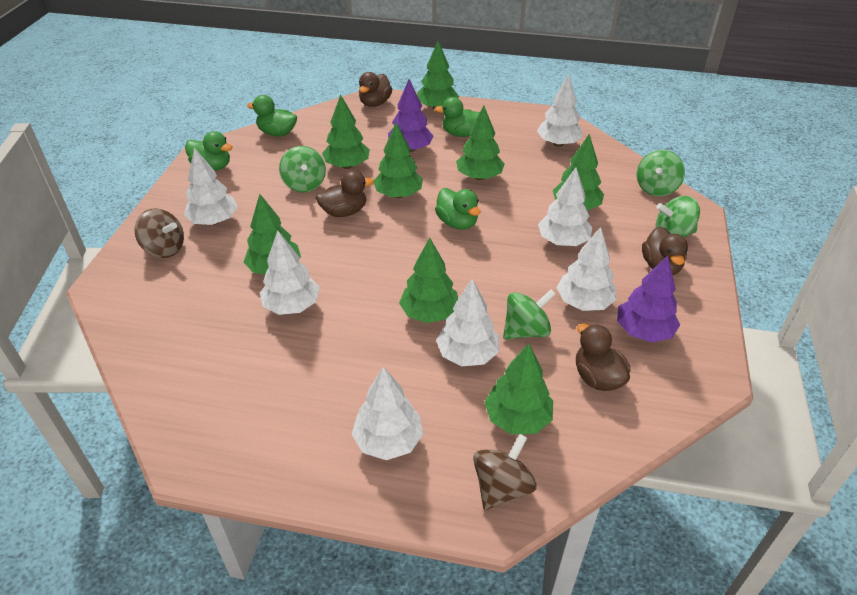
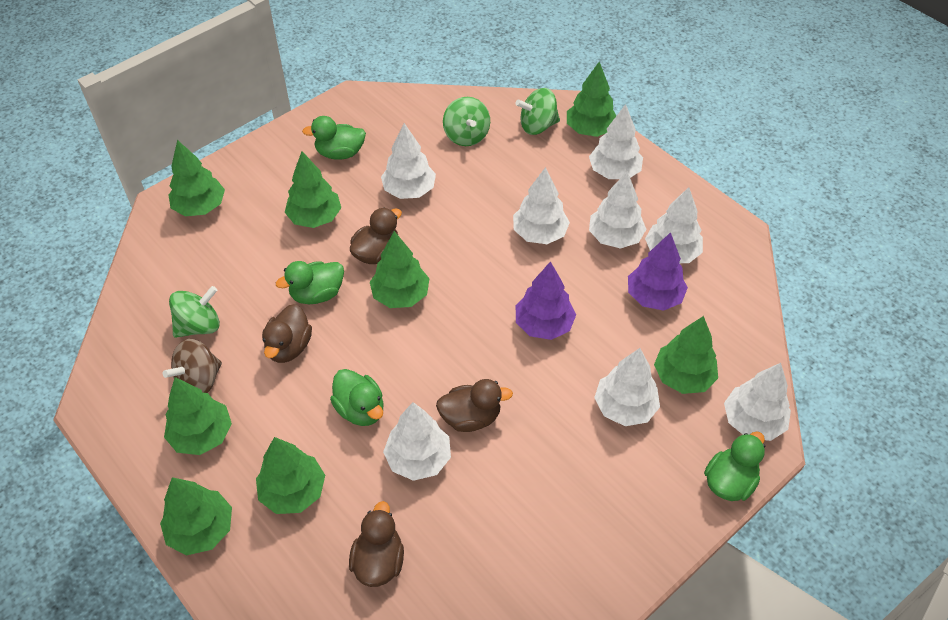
brown spinning top: [135,208,184,258] [473,434,537,510] = 2 -> [163,339,222,393] = 1
green spinning top: [279,146,326,192] [503,289,556,339] [637,150,685,197] [656,196,700,237] = 4 -> [169,286,220,338] [443,97,490,146] [516,88,560,135] = 3
white tree: [184,147,238,225] [260,230,320,315] [351,366,423,460] [436,279,499,366] [537,74,583,147] [538,168,592,246] [557,227,617,311] = 7 -> [381,123,436,199] [383,402,451,481] [513,167,570,244] [589,104,643,179] [589,171,646,249] [594,348,660,426] [645,187,703,263] [724,363,791,441] = 8

